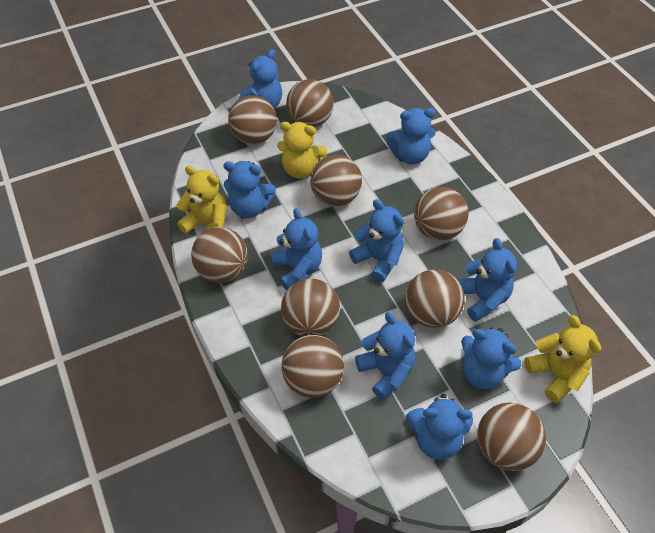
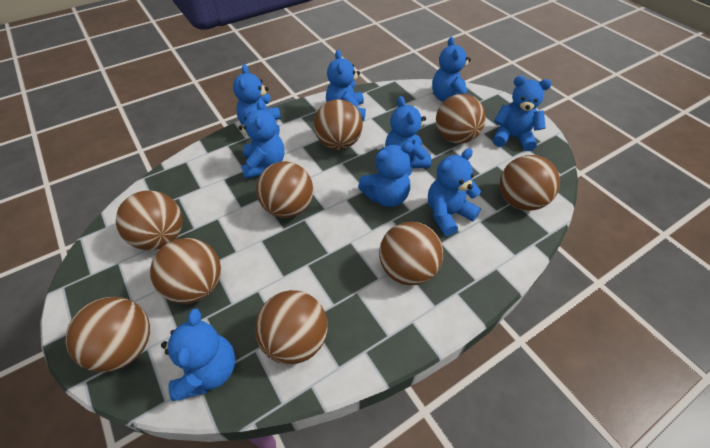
yellow teddy bear: [176,166,227,234] [277,122,327,179] [524,315,601,403] = 3 -> none = 0

